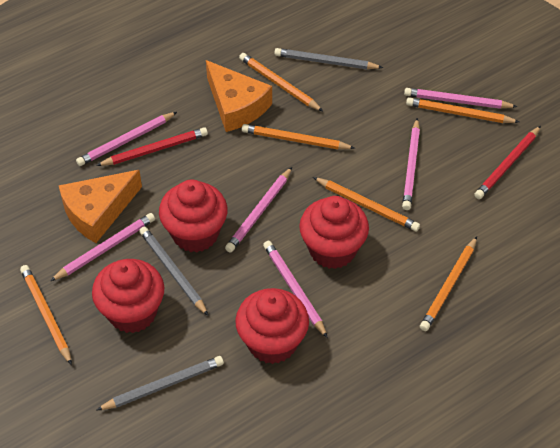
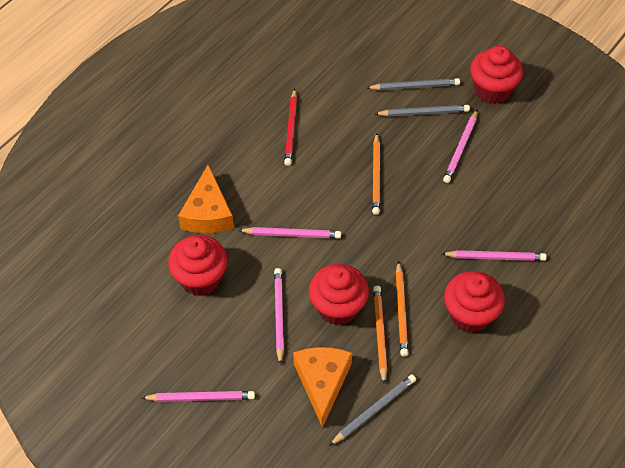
orange pencil: [20,265,72,365] [239,53,323,111] [242,124,355,149] [313,177,420,231] [406,97,519,123] [420,236,477,331] = 6 -> [372,133,380,215] [373,286,387,385] [396,261,408,357] = 3
pink pencil: [50,213,155,281] [76,112,177,166] [225,167,292,253] [263,241,328,338] [402,118,420,210] [404,88,518,109] = 6 -> [141,391,255,402] [238,227,341,239] [274,268,284,365] [441,250,547,261] [443,109,478,183] = 5
red pencil: [96,127,208,166] [474,126,541,199] = 2 -> [284,89,297,166] = 1

